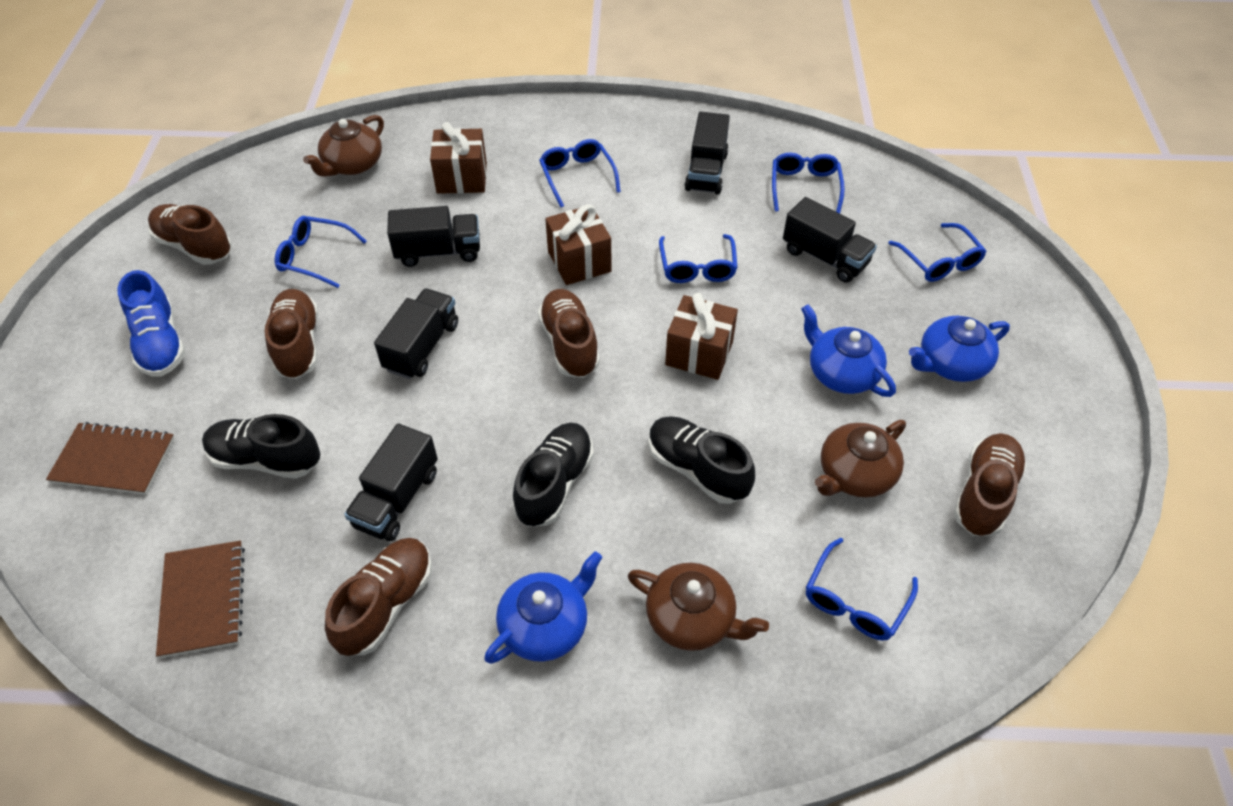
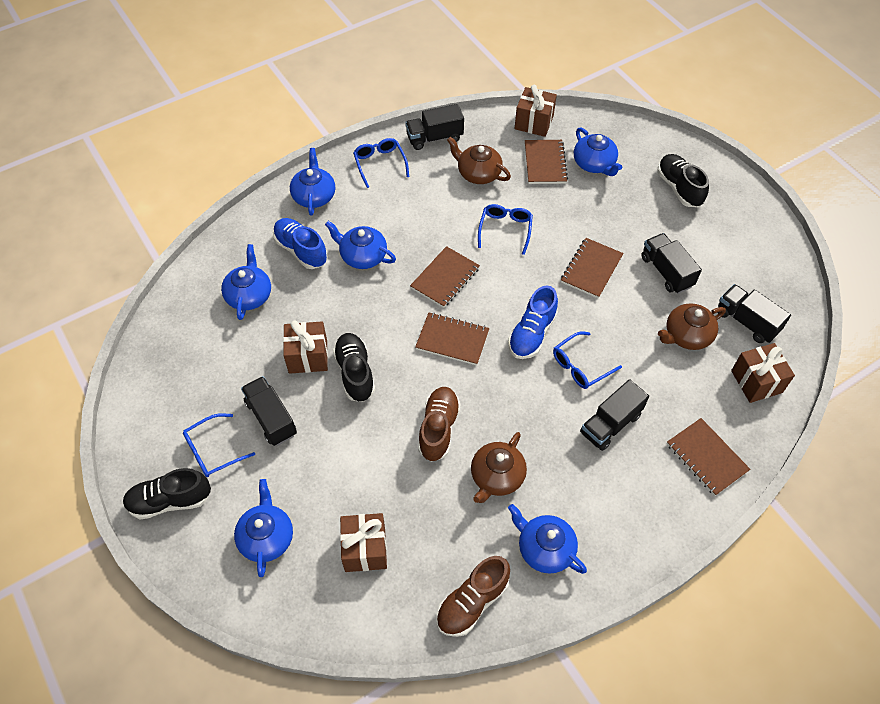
blue glasses: [275,216,367,288] [539,139,621,207] [659,234,738,283] [772,152,845,214] [806,538,918,641] [888,223,987,282] = 6 -> [183,413,255,477] [353,138,409,188] [478,204,533,255] [553,332,622,389] = 4
blue shoe: [118,270,186,376] = 1 -> [273,218,327,269] [508,285,558,359] = 2
blue teapot: [484,551,602,664] [801,304,896,397] [909,316,1010,382] = 3 -> [221,244,271,320] [234,479,293,577] [290,148,335,216] [325,221,396,269] [508,504,587,574] [574,128,623,176] = 6
brown gift: [430,122,487,194] [545,204,611,285] [665,293,738,380] = 3 -> [283,320,328,374] [340,513,387,572] [515,85,557,137] [731,343,795,403] = 4
brown notebook: [46,422,175,495] [156,541,245,658] = 2 -> [410,246,480,308] [415,312,489,365] [525,140,568,184] [561,238,623,298] [667,418,750,496] = 5
brown shoe: [148,204,232,265] [265,289,319,379] [325,538,432,656] [538,289,600,378] [954,433,1027,536] = 5 -> [418,387,461,462] [437,556,510,637] = 2

